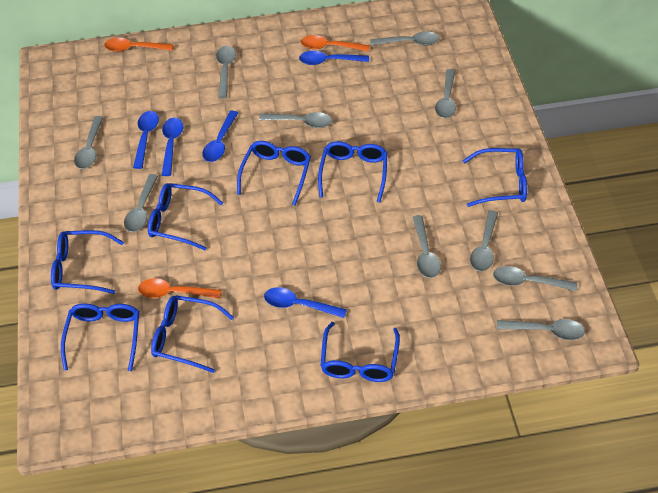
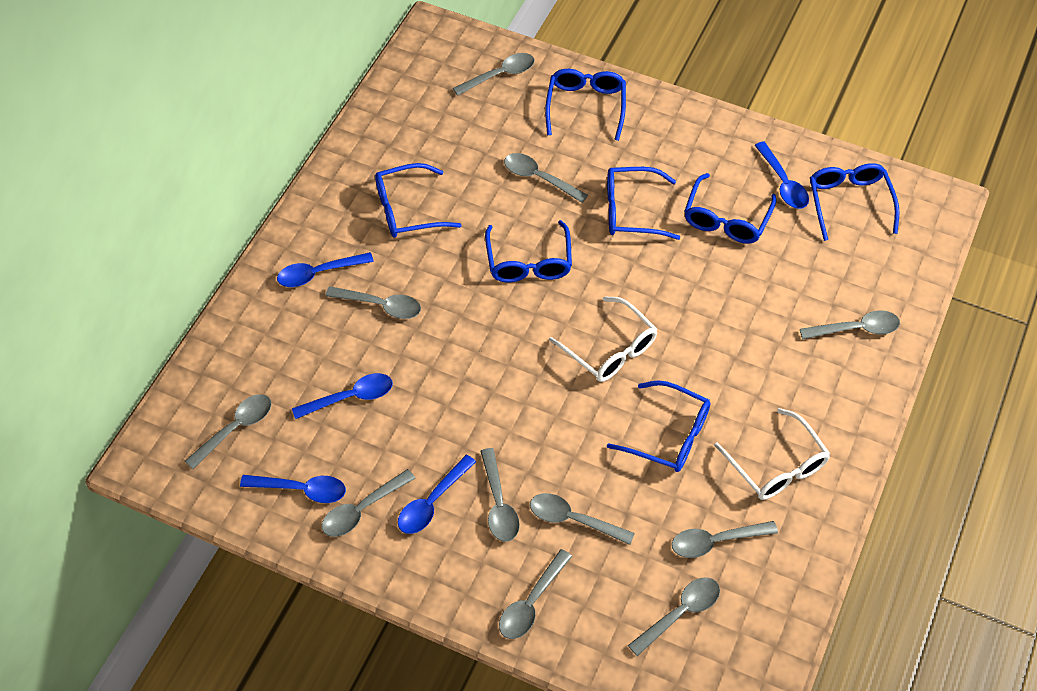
blue glasses: [51,230,124,294] [61,303,139,371] [148,183,223,250] [151,295,234,373] [237,141,311,205] [318,141,388,202] [321,322,400,382] [463,148,527,207] = 8 -> [375,163,461,238] [485,220,572,282] [545,69,626,141] [607,167,680,240] [607,381,711,472] [685,173,776,244] [810,163,900,241] = 7
grey spoon: [74,116,103,169] [124,174,158,232] [216,46,236,98] [259,112,332,128] [370,31,440,46] [412,215,441,278] [435,69,456,118] [470,210,498,271] [493,266,577,291] [497,319,585,340] = 10 -> [185,394,272,469] [322,469,416,537] [325,286,421,319] [453,53,535,96] [480,448,520,542] [499,549,572,639] [504,153,588,203] [530,493,635,545] [628,577,720,656] [672,521,778,558] [800,310,900,339] = 11
orange spoon: [104,38,173,52] [138,278,222,299] [301,35,370,52] = 3 -> none = 0
white glasses: none = 0 -> [549,296,657,382] [714,408,830,500] = 2

